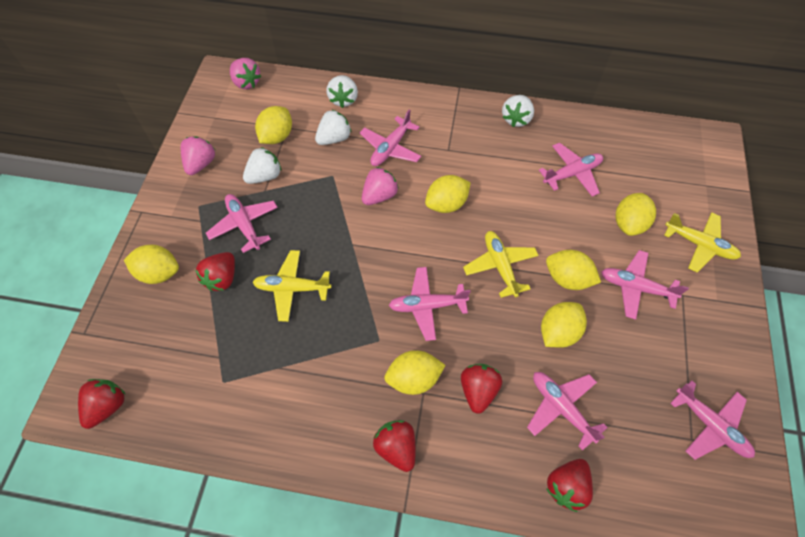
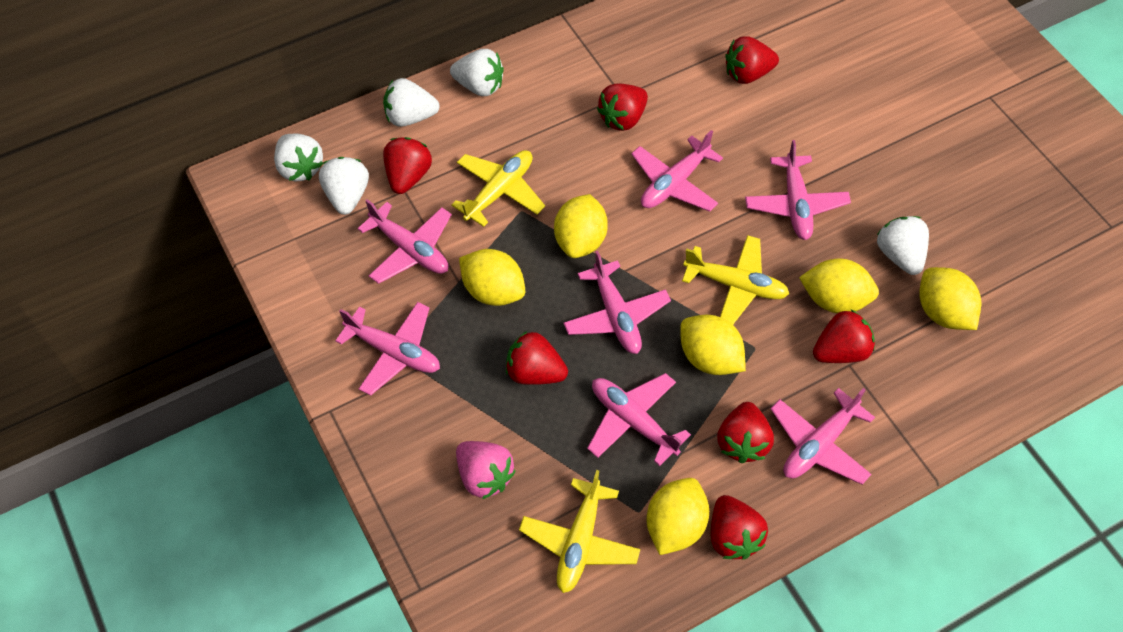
pink strawberry: [181,136,215,175] [230,58,261,89] [362,167,399,205] = 3 -> [456,441,516,499] = 1
red strawberry: [78,379,125,429] [196,252,235,291] [373,420,416,472] [461,364,502,414] [546,459,593,512] = 5 -> [383,137,432,194] [506,331,568,385] [597,83,648,131] [711,495,768,560] [717,402,774,463] [725,36,779,84] [813,309,875,363] = 7
white strawberry: [243,147,281,184] [315,110,352,145] [326,75,358,108] [502,95,534,127] = 4 -> [274,134,323,181] [319,157,369,215] [383,78,440,127] [450,49,504,96] [877,216,929,275] = 5
yellow lemon: [124,245,179,284] [255,106,292,144] [384,350,445,395] [425,175,471,213] [541,302,587,348] [546,250,601,290] [616,193,656,236] = 7 -> [459,249,525,306] [554,194,608,258] [646,478,709,555] [680,315,746,375] [799,259,879,313] [920,267,981,330] = 6

